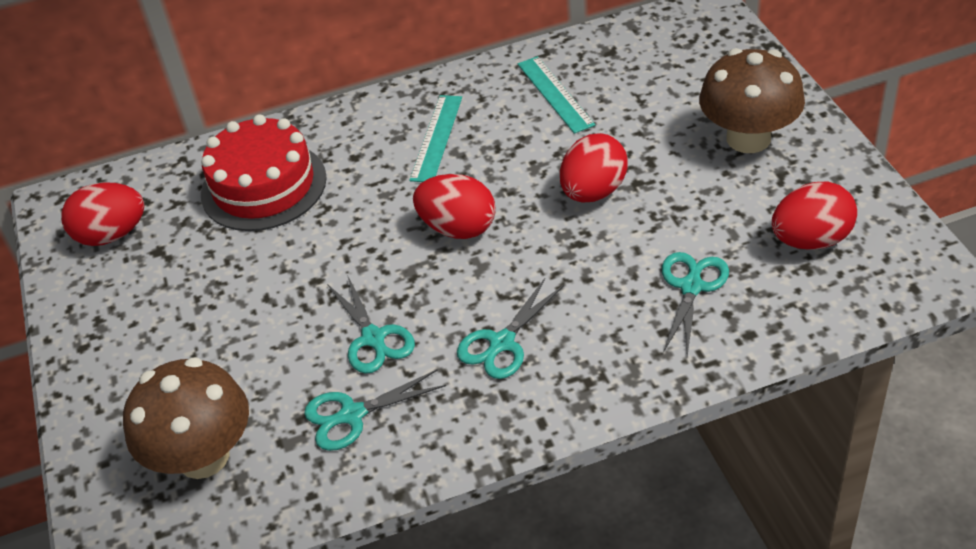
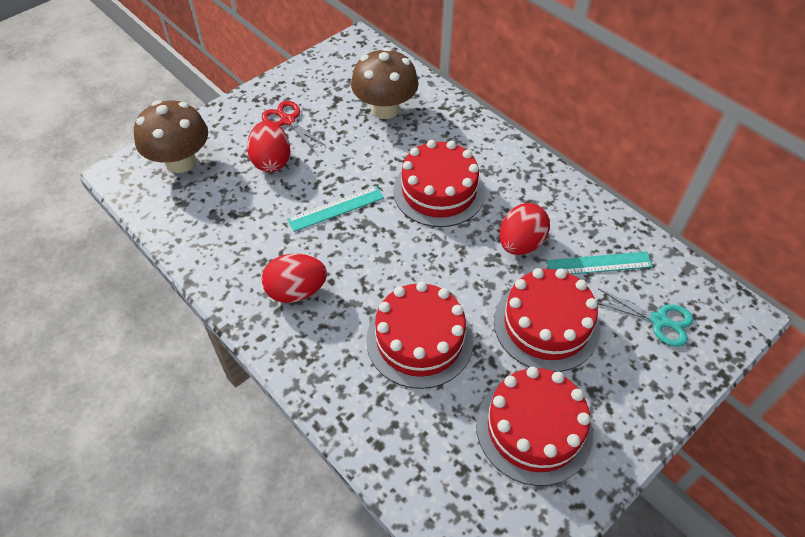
red cake: [201,114,327,231] = 1 -> [366,281,473,389] [393,140,485,227] [476,367,593,486] [494,268,600,372] = 4
red egg: [61,182,144,246] [413,174,496,239] [560,133,628,203] [772,181,857,250] = 4 -> [247,121,290,172] [262,254,327,303] [499,203,550,255] = 3
red scissors: none = 0 -> [262,101,326,150] = 1
turquoise scissors: [304,370,446,451] [327,275,415,374] [457,278,564,379] [662,252,729,356] = 4 -> [597,288,694,347] = 1

